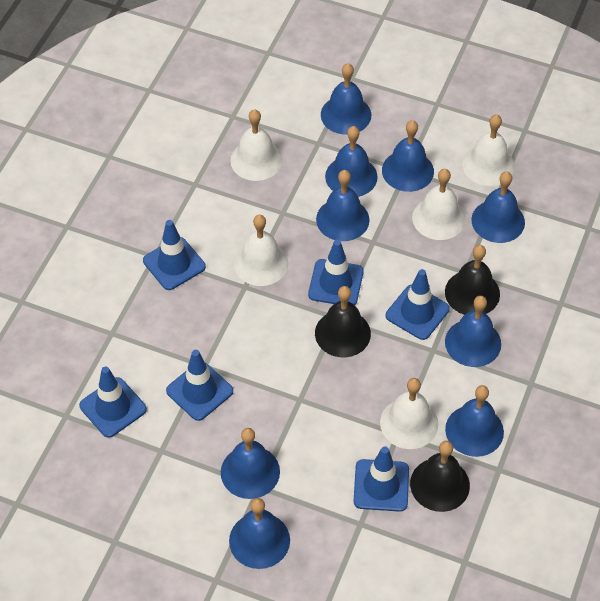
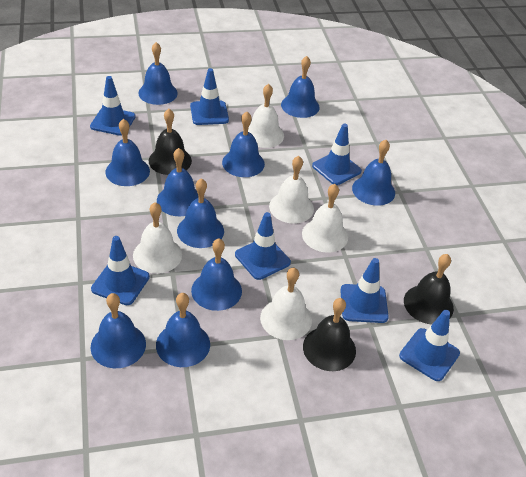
blue bell: [221,428,280,499] [229,498,290,569] [316,170,370,241] [321,63,371,135] [325,126,378,197] [382,120,434,192] [445,296,501,367] [445,385,504,457] [471,171,525,243] = 9 -> [91,293,146,368] [105,119,150,186] [138,42,178,105] [156,293,210,367] [157,148,199,216] [177,178,224,248] [191,238,242,311] [222,112,265,177] [281,56,319,118] [352,140,395,206] = 10
blue traffic cone: [79,366,147,438] [143,220,206,290] [166,350,233,421] [308,239,364,305] [354,446,409,512] [386,269,450,340] = 6 -> [90,76,136,136] [91,236,150,305] [190,68,229,125] [235,212,291,280] [312,124,362,185] [340,258,389,323] [399,310,460,381] = 7

